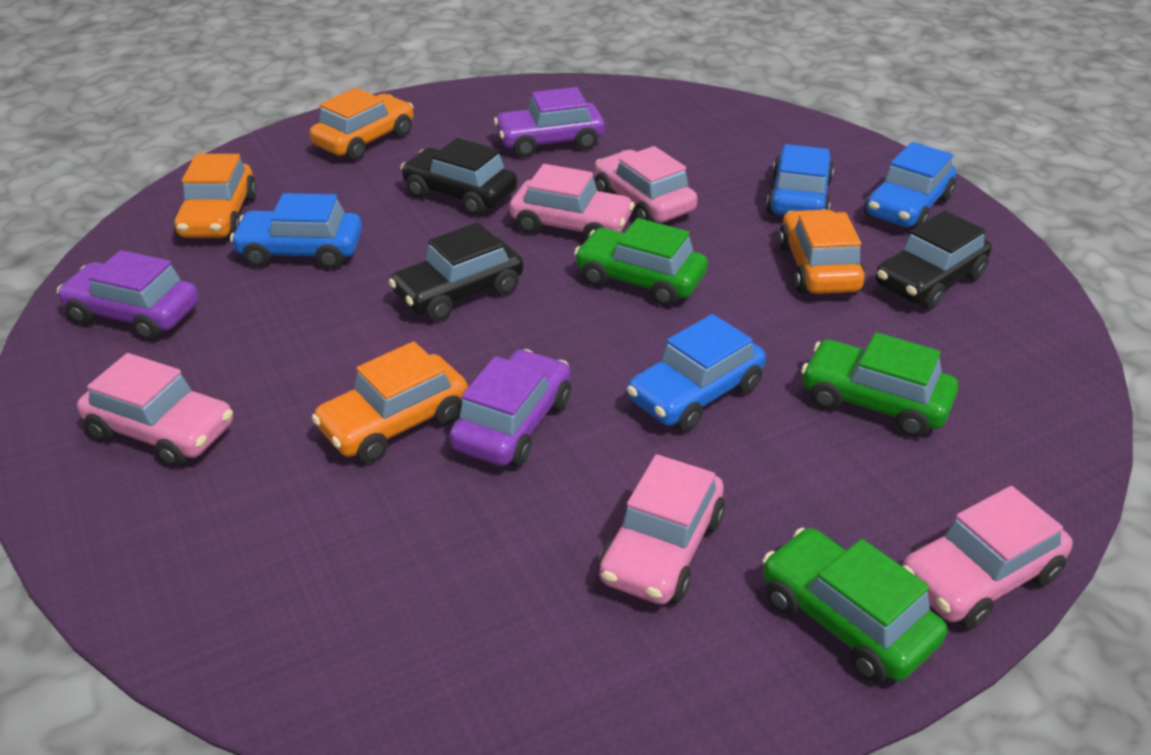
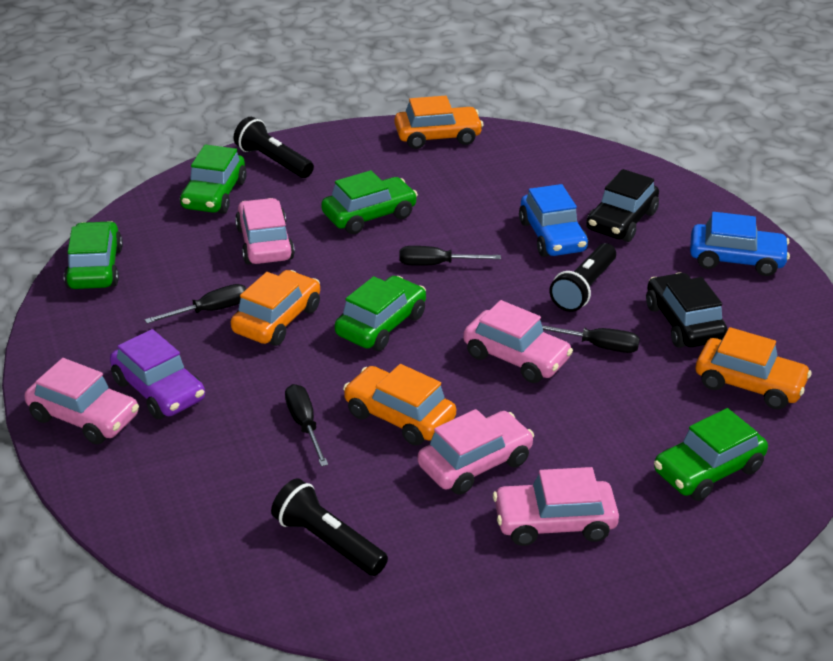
black car: [389,222,523,322] [401,138,517,216] [876,211,992,310] = 3 -> [586,169,659,242] [646,272,728,348] = 2
black flashlight: none = 0 -> [234,117,314,178] [271,478,388,576] [549,243,616,312] = 3
black screwdriver: none = 0 -> [145,284,246,324] [285,384,328,467] [399,246,501,266] [542,325,640,353] = 4
blue car: [230,193,362,269] [627,314,766,431] [766,144,834,215] [864,142,956,229] = 4 -> [519,184,588,257] [690,212,790,276] = 2
green car: [574,218,708,306] [763,528,947,683] [801,332,958,437] = 3 -> [64,221,123,289] [180,144,247,214] [321,170,418,234] [335,276,426,351] [654,408,768,501] = 5
purple car: [57,250,199,340] [449,349,571,467] [494,87,605,157] = 3 -> [110,329,205,419] = 1

